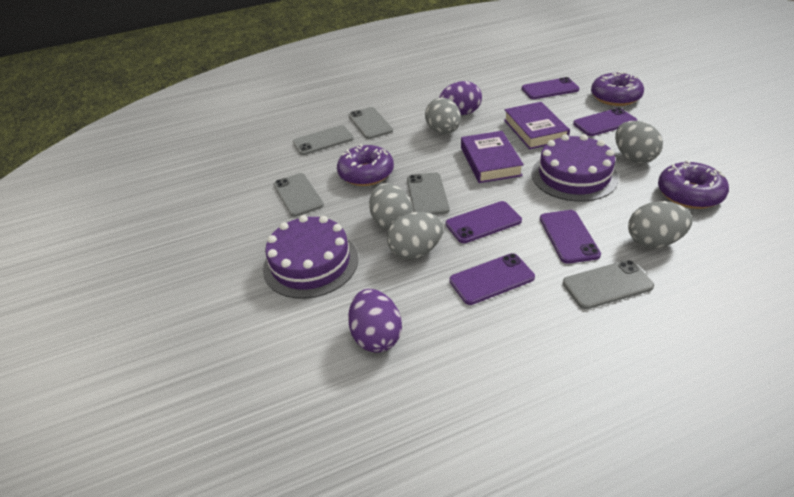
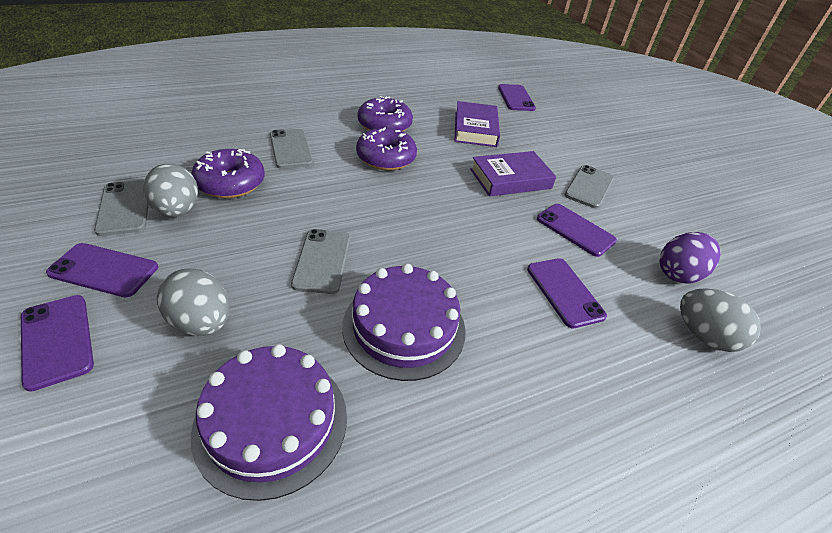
grey egg: [369,183,413,231] [387,212,444,259] [425,97,461,134] [615,121,663,163] [628,201,693,248] = 5 -> [143,164,198,217] [157,268,229,336] [680,288,761,352] = 3
grey phone: [273,173,324,217] [293,125,353,155] [349,107,393,139] [407,172,450,215] [563,260,654,309] = 5 -> [94,180,149,236] [270,129,313,169] [291,229,350,294] [565,165,614,208] = 4
purple egg: [348,289,402,353] [439,81,482,115] = 2 -> [660,232,721,284] = 1

